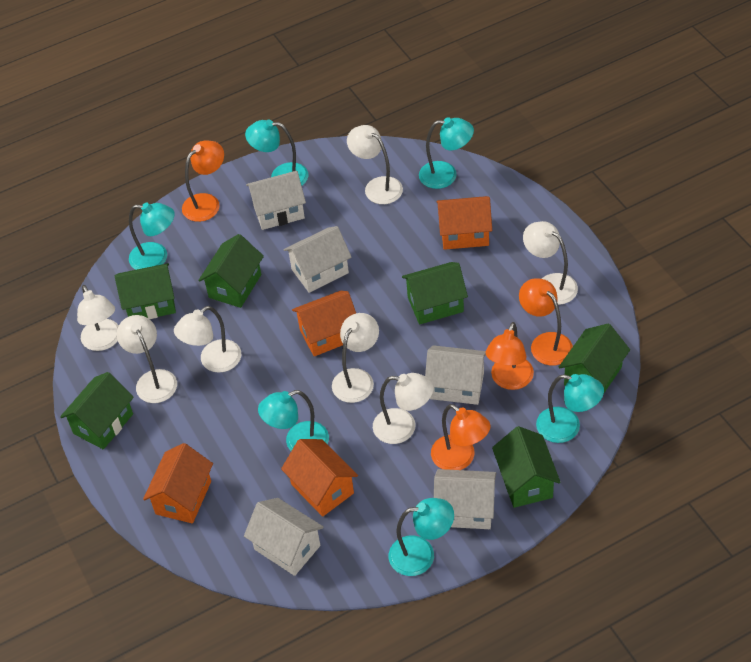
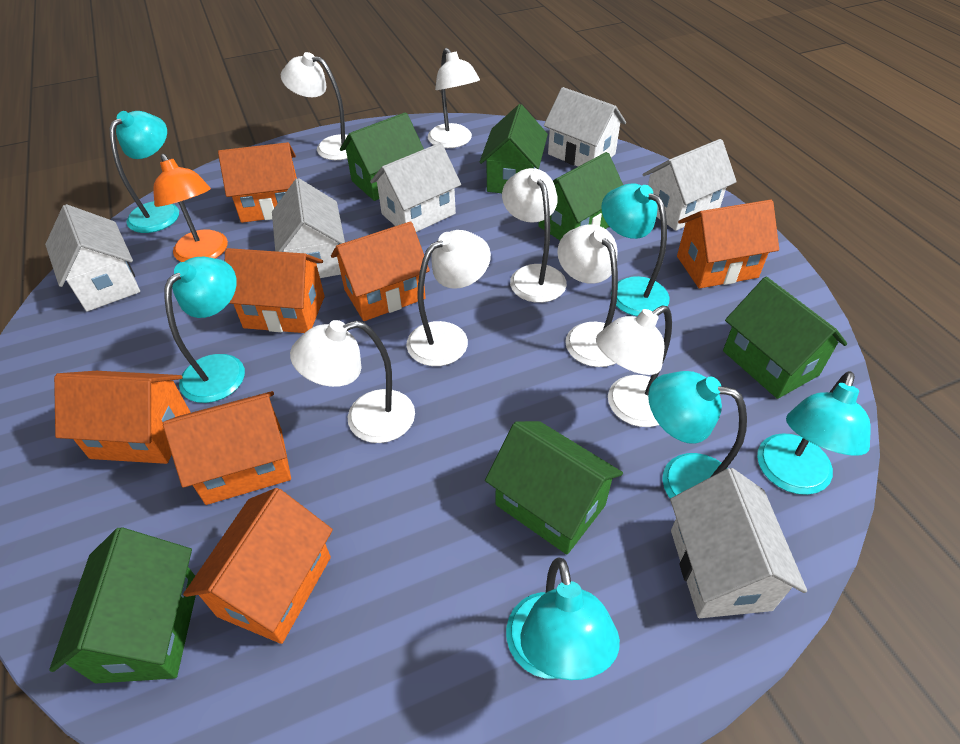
orange house: [143,443,213,523] [281,439,358,517] [292,291,356,356] [436,196,492,250] = 4 -> [54,371,191,464] [163,391,291,505] [183,488,333,644] [218,142,297,223] [225,248,325,333] [331,221,430,321] [677,200,779,288] = 7
orange lamp: [182,140,224,222] [431,404,490,470] [485,322,534,390] [519,278,573,366] = 4 -> [153,154,228,262] = 1
white house: [244,498,324,576] [246,171,306,230] [284,226,352,293] [425,345,486,405] [434,469,496,529] = 5 -> [45,204,140,311] [272,178,345,278] [370,143,461,232] [544,87,626,167] [642,139,737,231] [670,468,807,618] = 6

